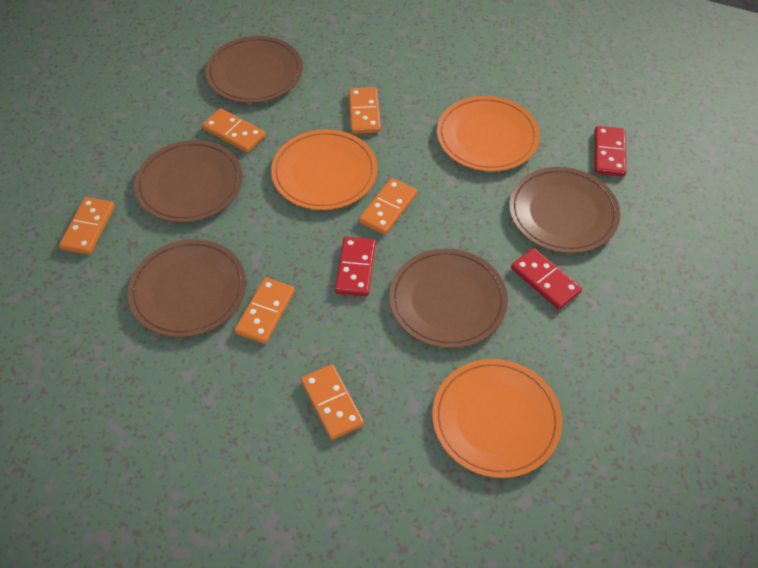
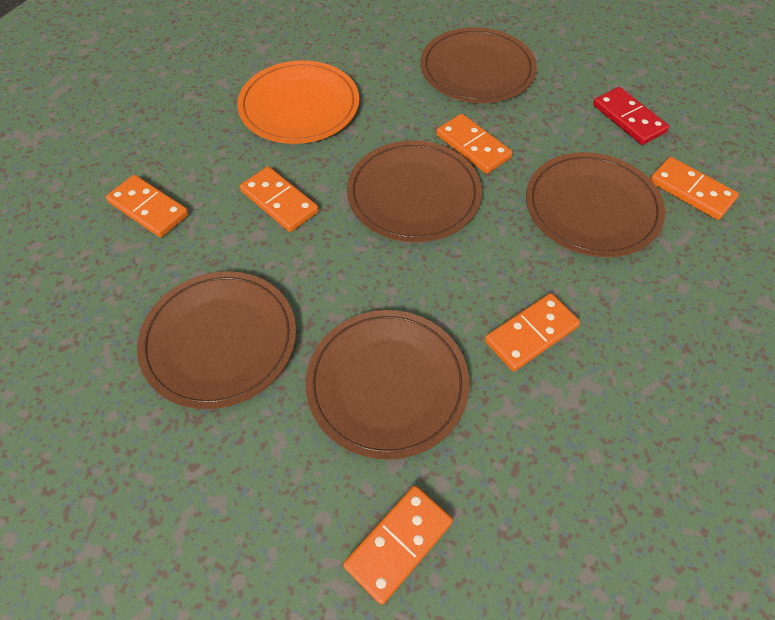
orange plate: [271,129,378,210] [432,359,562,478] [437,96,540,171] = 3 -> [237,61,359,144] = 1
red domino: [335,237,376,296] [511,248,582,310] [595,126,627,176] = 3 -> [593,87,669,145] = 1

